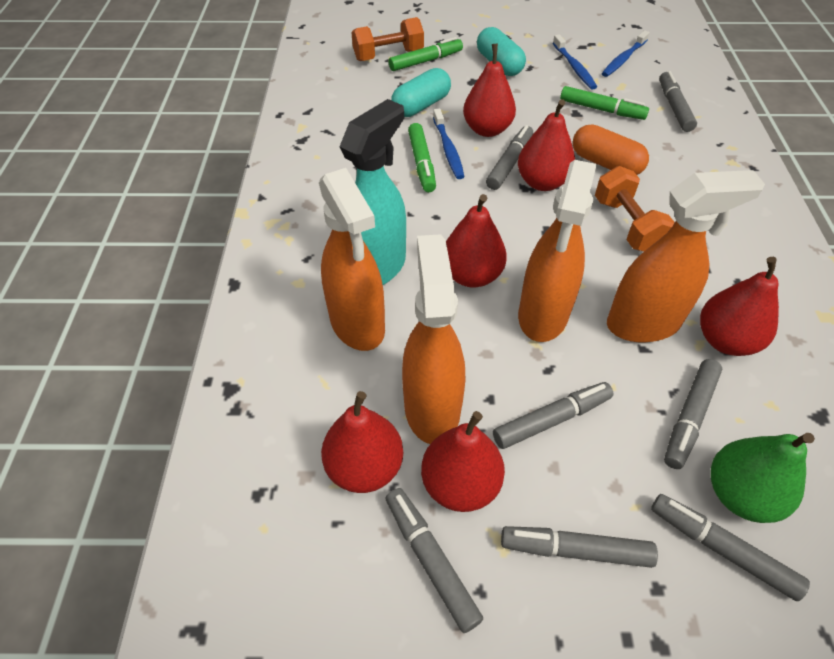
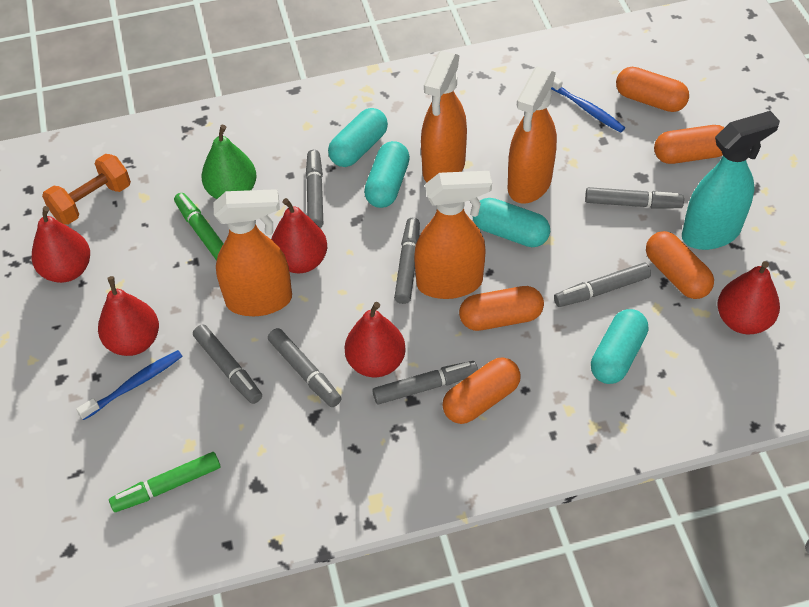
blue toothbrush: [433,108,464,179] [553,34,597,90] [602,30,650,77] = 3 -> [76,350,183,420] [551,77,625,133] = 2
green marker: [388,37,463,71] [408,123,436,192] [560,86,649,120] = 3 -> [109,452,220,512] [174,193,224,261] = 2
orange capsule: [573,124,649,175] = 1 -> [442,357,521,424] [459,286,544,331] [616,67,689,112] [646,231,714,299] [654,125,725,164] = 5
orange dumbbell: [351,17,424,61] [595,166,675,252] = 2 -> [42,154,131,225] = 1
red pear: [321,391,403,493] [421,411,505,512] [446,194,507,288] [463,44,516,137] [518,99,575,191] [700,257,779,356] = 6 -> [32,206,90,283] [98,276,159,356] [271,198,327,273] [345,302,406,377] [717,261,780,335] = 5
turquoise capsule: [391,68,451,117] [477,27,526,76] = 2 -> [328,108,388,167] [364,141,410,208] [473,198,550,247] [591,309,648,384] = 4

